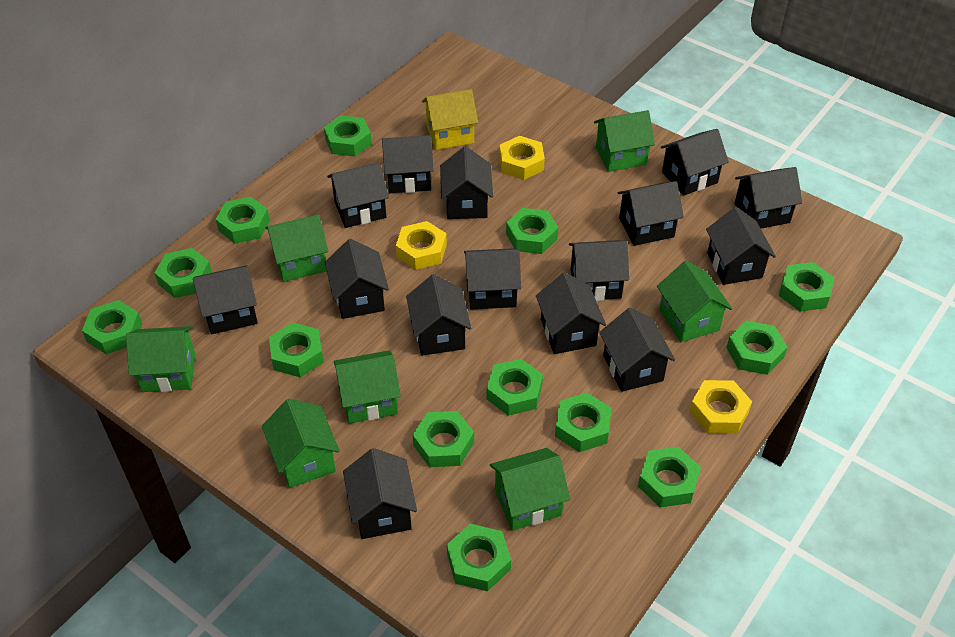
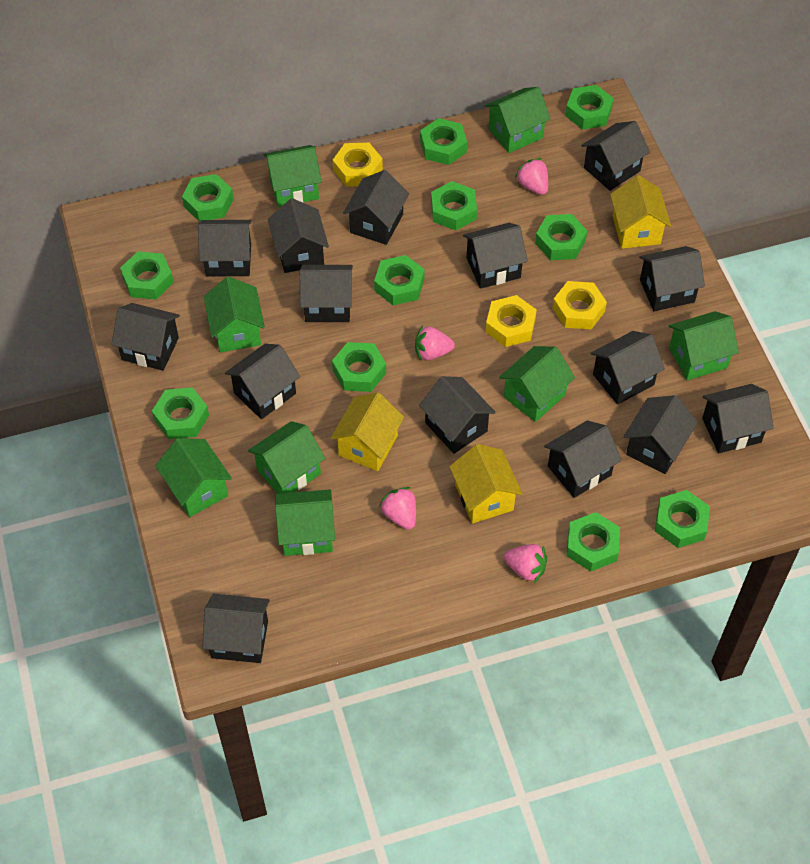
green house: [126,326,195,392] [262,399,340,488] [266,215,328,282] [334,350,401,423] [490,448,570,531] [594,110,655,172] [657,261,732,342] = 7 -> [155,438,232,517] [204,276,265,352] [248,421,325,494] [264,145,322,207] [275,489,335,556] [485,87,551,153] [499,346,575,422] [669,311,739,380] = 8
green nut: [82,300,142,355] [155,248,212,298] [216,197,270,244] [269,322,324,377] [324,115,372,157] [413,411,474,467] [447,524,511,591] [486,359,543,416] [506,208,558,254] [555,392,611,452] [638,447,701,508] [726,321,788,375] [779,262,835,312] = 13 -> [120,251,174,300] [152,387,209,439] [182,174,234,222] [332,342,386,392] [374,255,425,305] [420,118,467,165] [431,181,477,231] [535,214,587,260] [565,85,614,130] [566,512,620,572] [655,490,710,548] = 11
pink strawberry: none = 0 -> [379,487,416,530] [415,325,455,361] [504,544,547,583] [515,158,548,195] = 4
yellow house: [422,89,478,150] = 1 -> [331,392,404,471] [449,444,523,524] [610,175,671,249] = 3

